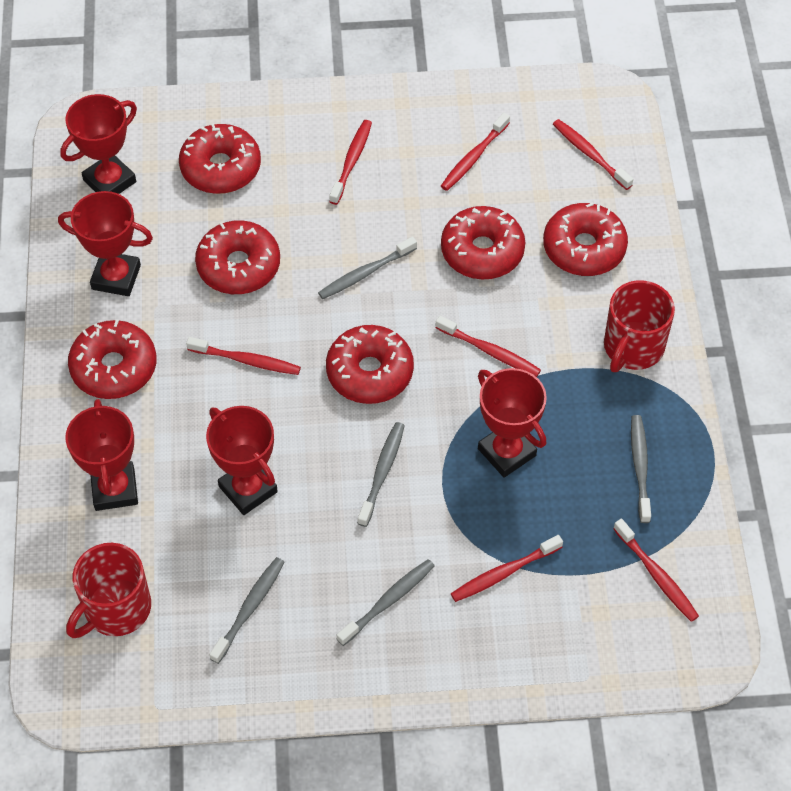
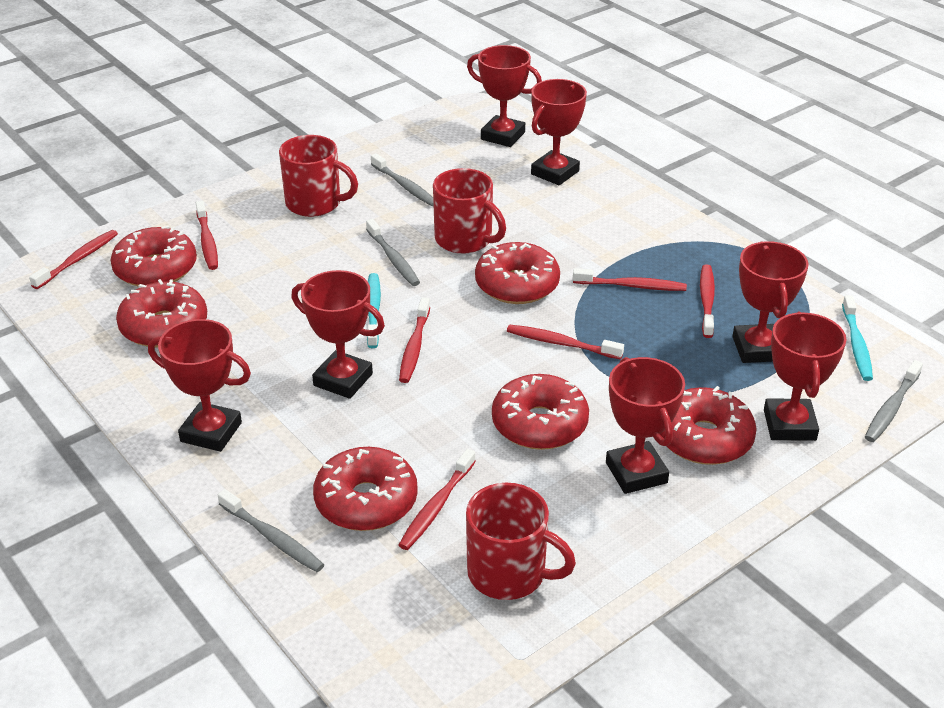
grey toothbrush: [209,557,285,664] [318,237,417,299] [337,559,435,646] [357,422,405,527] [631,415,651,523] = 5 -> [218,489,324,572] [366,219,420,286] [371,153,434,206] [865,360,923,442] = 4
red mug: [66,543,151,638] [604,280,675,372] = 2 -> [279,135,358,217] [433,168,506,254] [466,483,576,600] = 3
red trophy: [58,191,153,296] [60,94,137,194] [65,399,138,511] [206,406,278,515] [478,368,547,478] = 5 -> [148,319,251,452] [291,270,385,399] [467,45,542,147] [531,79,587,185] [606,357,685,494] [732,241,809,363] [764,312,847,441] = 7
turquoise toothbrush: none = 0 -> [367,273,381,348] [842,295,873,381] = 2

